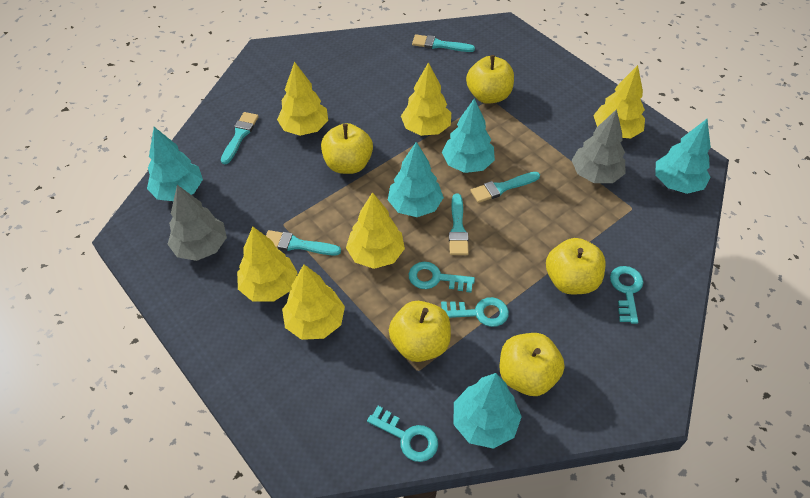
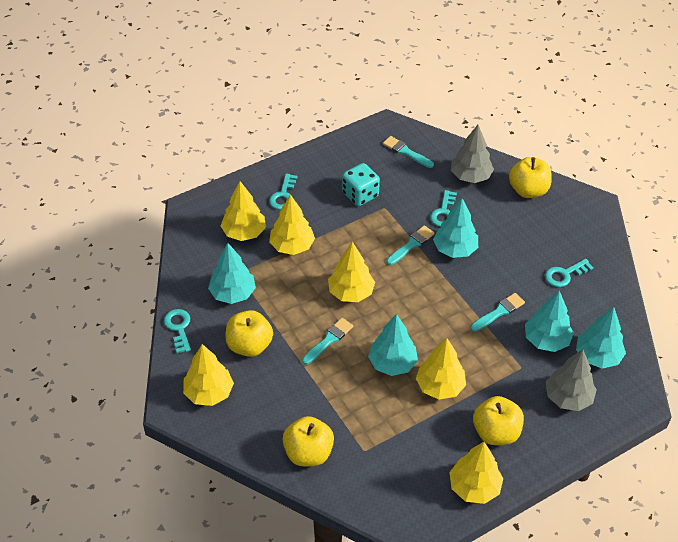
turquoise brush: [221,112,259,164] [266,230,341,256] [412,34,475,52] [449,194,469,255] [471,172,540,203] = 5 -> [302,318,353,365] [383,136,434,168] [386,225,435,265] [471,293,525,332] = 4
turquoise dice: none = 0 -> [342,163,380,206] = 1
yellow apple: [321,123,373,174] [389,301,451,362] [466,55,514,104] [500,333,565,396] [546,238,606,294] = 5 -> [225,310,273,357] [282,416,334,466] [473,396,524,445] [509,157,552,198] = 4

